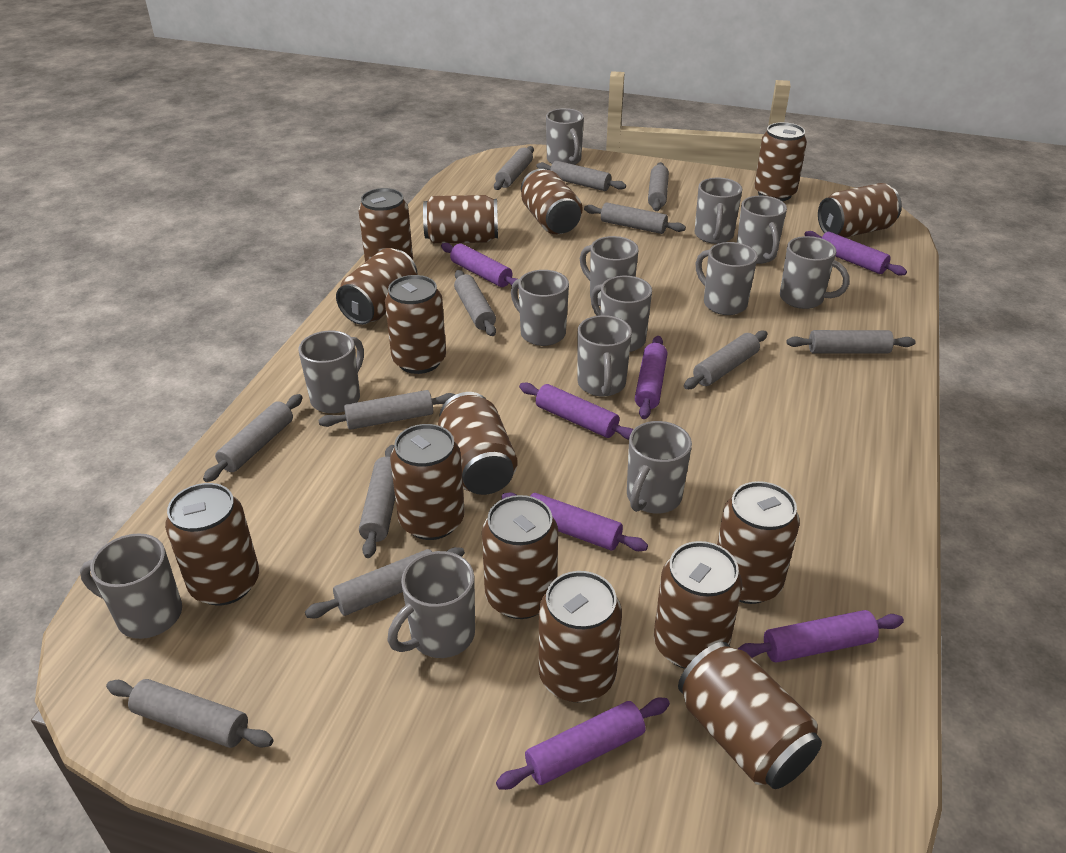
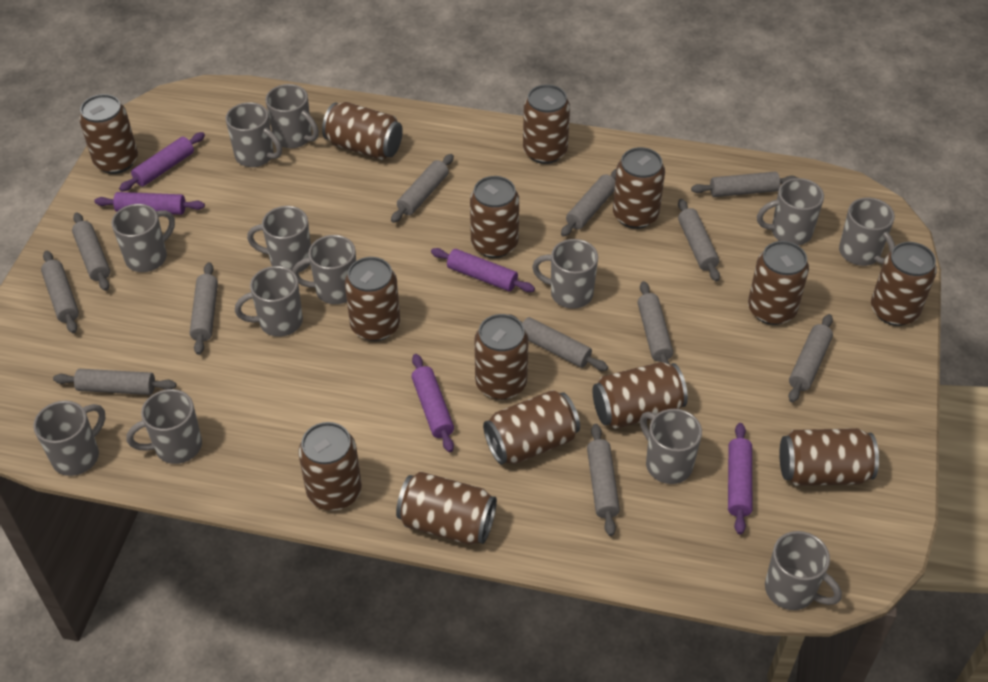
brown can: [165,483,259,605] [336,248,417,325] [358,188,413,262] [385,275,446,374] [390,424,465,540] [423,195,498,243] [438,392,517,495] [482,495,558,619] [521,169,582,234] [539,571,622,702] [654,541,743,669] [678,642,822,789] [717,481,800,604] [754,122,807,201] [818,183,902,238] = 15 -> [79,94,138,174] [298,422,362,511] [322,102,403,160] [345,257,400,341] [396,472,497,545] [470,176,519,258] [474,314,529,400] [483,390,580,465] [523,84,570,164] [592,362,688,429] [613,147,665,229] [748,241,809,325] [780,428,879,486] [871,242,937,326] = 14
purple rolling pin: [441,243,519,289] [496,698,670,790] [501,492,648,551] [519,383,634,440] [635,336,667,419] [738,610,904,663] [804,231,907,275] = 7 -> [94,192,205,215] [119,132,205,192] [412,354,454,452] [431,248,535,292] [728,423,752,535] = 5

